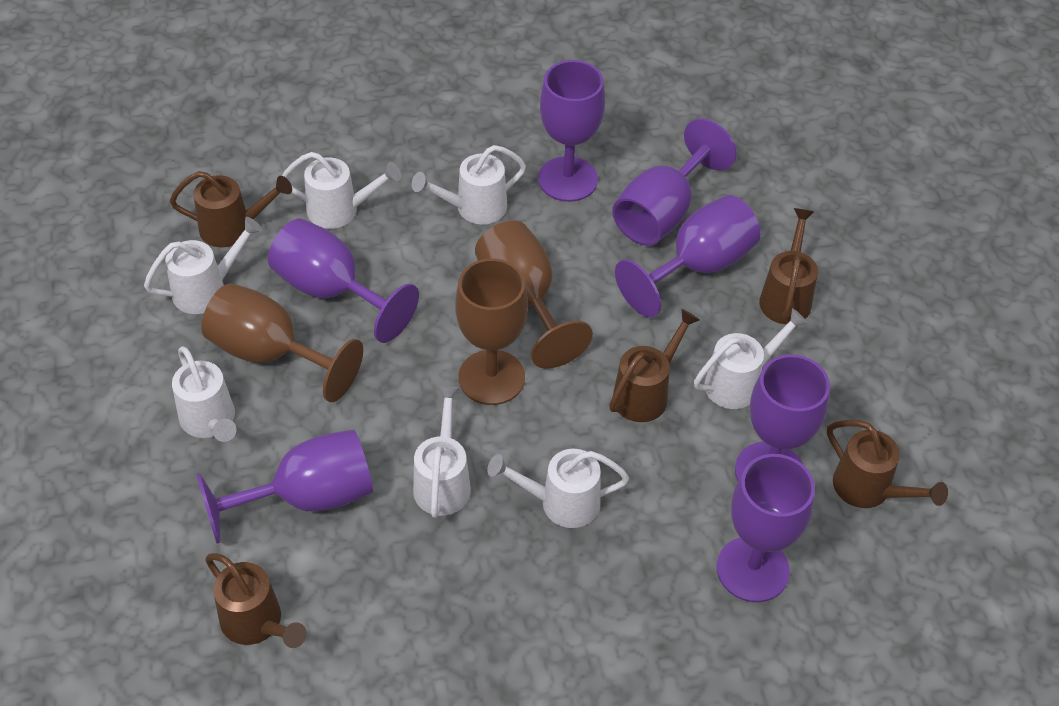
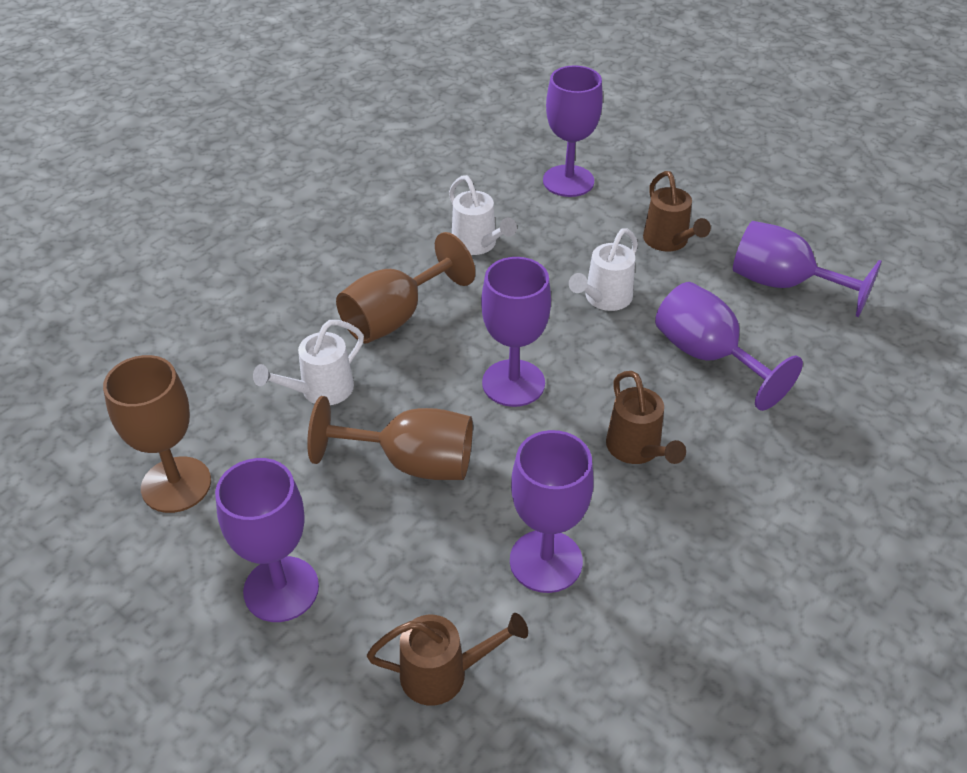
brown watering can: [170,171,292,247] [205,553,307,648] [609,309,700,422] [759,208,818,324] [827,420,948,508] = 5 -> [367,613,528,706] [606,371,686,464] [643,171,711,251] = 3
purple goblet: [196,430,373,544] [268,218,419,343] [538,60,605,202] [612,118,737,246] [615,195,761,318] [717,454,815,602] [735,354,830,481] = 7 -> [215,458,319,622] [481,257,551,407] [510,430,594,593] [543,65,603,197] [655,282,803,411] [733,221,882,317] = 6
white watering can: [144,217,262,314] [172,346,237,442] [282,152,401,229] [412,145,526,225] [413,386,471,518] [487,449,629,528] [694,308,808,409] = 7 -> [253,320,364,405] [449,175,517,255] [569,228,638,311] = 3

